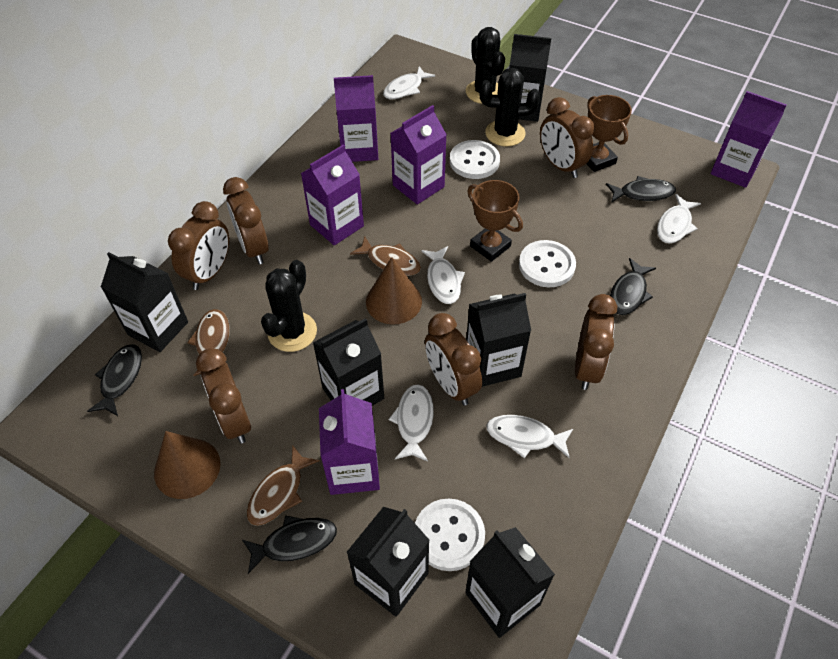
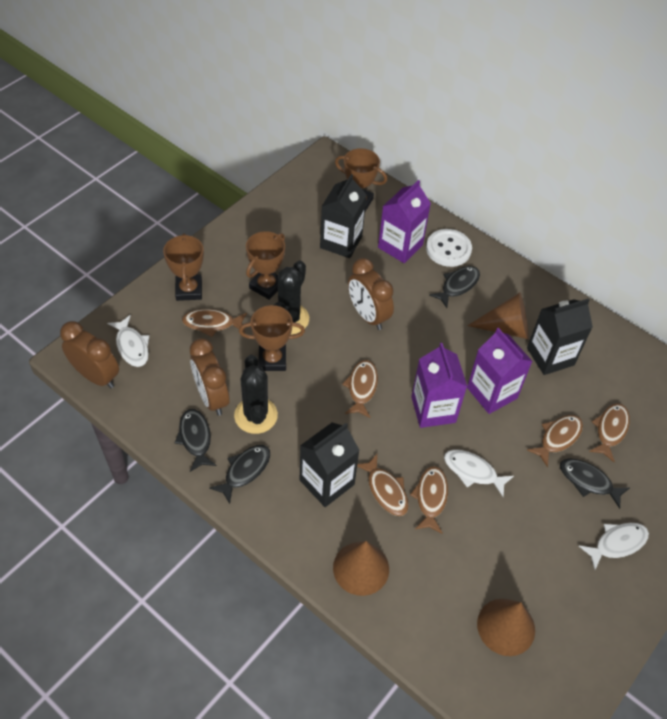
black cactus: [261,260,317,352] [466,27,505,104] [479,68,540,146] = 3 -> [234,355,278,434] [274,260,309,335] = 2
black carton: [101,252,188,352] [313,318,384,406] [347,507,430,617] [465,527,555,638] [466,293,531,387] [509,34,551,122] = 6 -> [300,422,360,507] [320,174,367,258] [527,298,593,375] = 3
brown clock: [168,201,229,290] [196,348,251,444] [223,177,269,264] [425,313,482,406] [540,97,594,178] [575,294,617,390] = 6 -> [60,321,119,388] [190,338,230,416] [348,258,394,330] = 3
brown cone: [154,431,221,499] [366,257,422,325] = 2 -> [333,541,389,596] [468,292,529,339] [477,599,535,656] = 3
brown fish: [187,309,230,376] [247,445,320,526] [350,236,421,276] = 3 -> [182,309,247,337] [342,360,378,418] [357,454,409,516] [410,466,448,534] [527,415,583,467] [589,403,630,462] = 6
brown trophy: [467,180,523,262] [586,95,632,172] = 2 -> [163,233,204,301] [239,305,305,371] [246,231,285,300] [335,148,387,211] = 4
purple carton: [301,144,364,246] [319,389,380,495] [334,75,378,162] [391,105,447,205] [711,91,787,188] = 5 -> [378,180,431,263] [411,343,467,428] [467,328,533,414] = 3
white button: [415,499,485,571] [450,140,500,179] [519,240,576,287] = 3 -> [426,229,472,267] = 1
white fish: [383,66,435,99] [389,384,434,462] [421,246,465,304] [486,415,573,458] [657,194,701,244] = 5 -> [107,315,149,367] [444,450,514,497] [579,523,649,570] = 3

